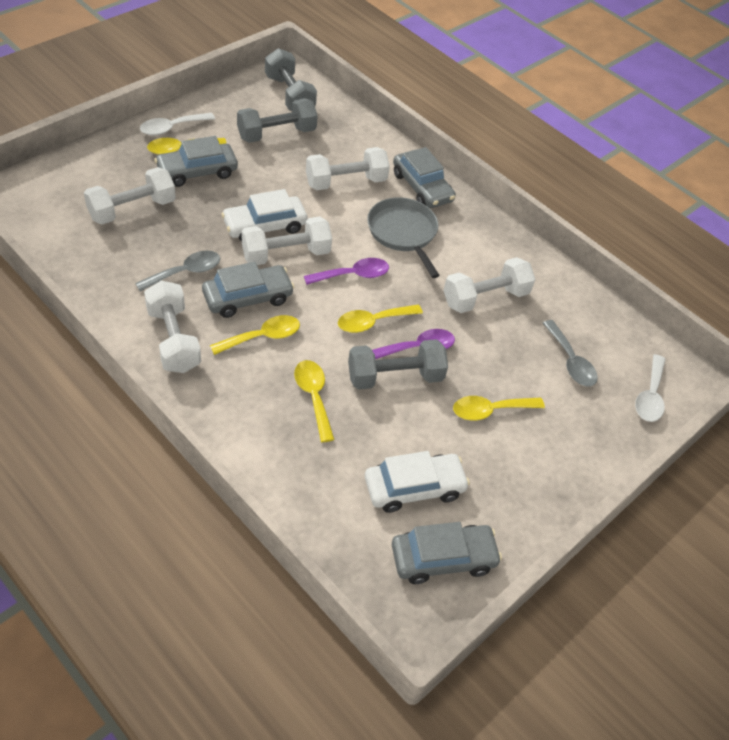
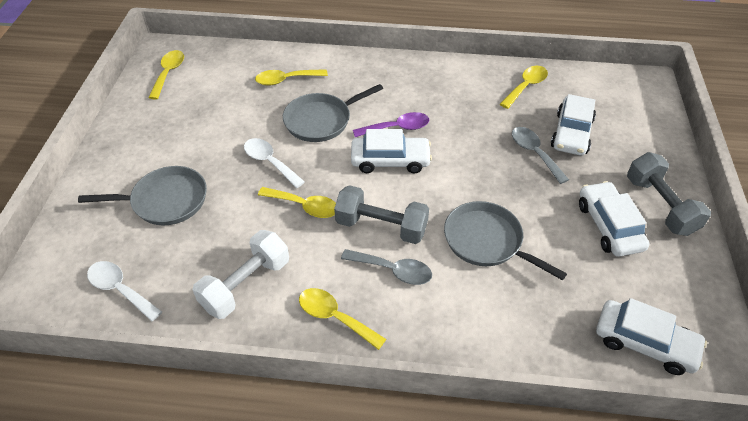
grey car: [154,136,238,187] [202,262,294,318] [392,522,502,584] [393,147,456,208] = 4 -> none = 0
grey dumbbell: [237,98,318,143] [265,48,317,111] [348,339,448,390] = 3 -> [334,185,429,244] [627,152,711,236] = 2
grey pan: [367,197,440,278] = 1 -> [78,166,207,225] [283,84,383,142] [444,201,567,280] = 3
purple spoon: [304,258,389,285] [372,329,455,359] = 2 -> [353,112,429,137] = 1
white car: [221,189,308,242] [365,451,470,513] = 2 -> [351,129,432,173] [551,94,596,156] [579,181,650,257] [596,298,707,375] = 4
white dumbbell: [84,167,176,224] [144,281,201,373] [242,217,332,265] [306,147,390,190] [443,257,535,313] = 5 -> [193,230,289,319] = 1

